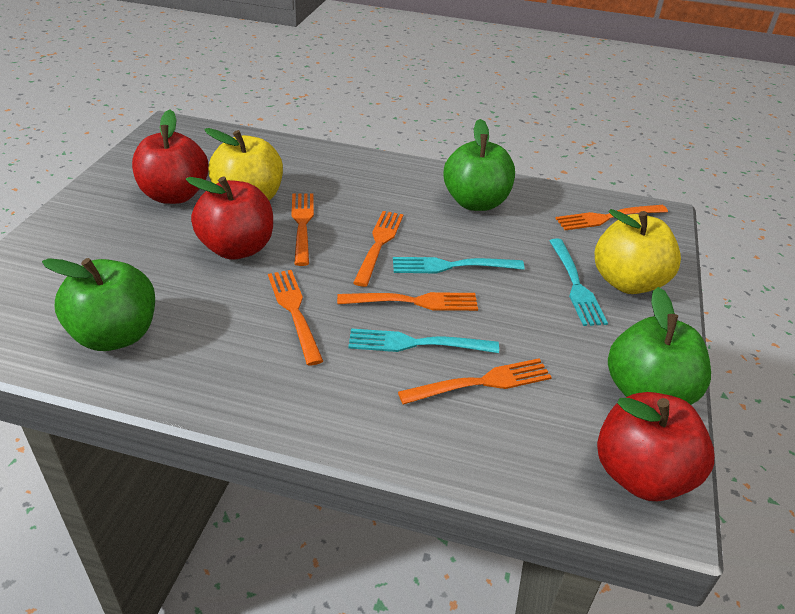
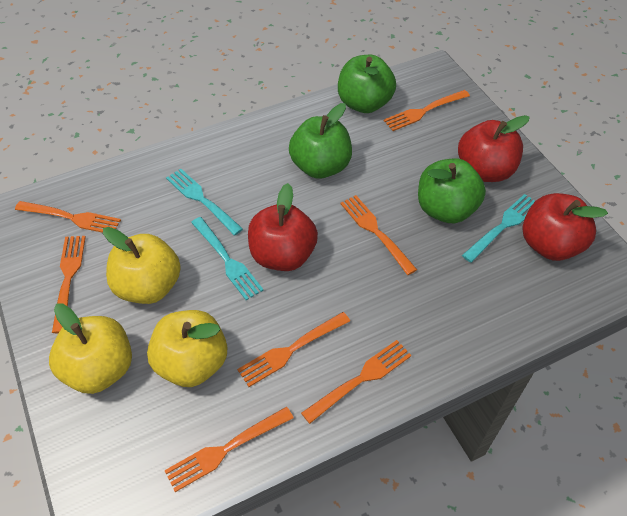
orange fork: [268,270,323,366] [291,193,314,266] [337,292,478,311] [353,211,403,287] [398,358,552,405] [555,205,668,230] = 6 -> [15,201,121,233] [52,236,86,333] [164,407,294,492] [237,312,350,387] [301,340,412,424] [340,195,417,275] [384,90,470,131] = 7
yellow apple: [204,128,283,201] [595,209,681,294] = 2 -> [49,304,132,394] [103,227,181,304] [147,310,227,387] = 3

